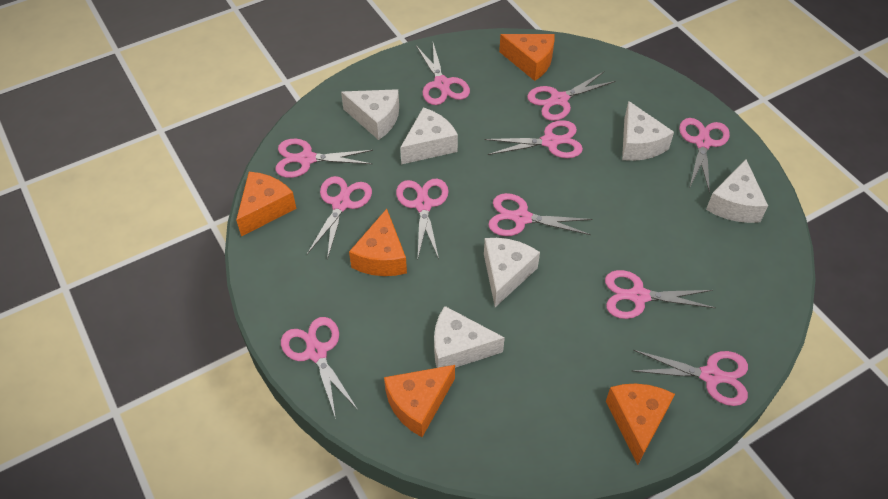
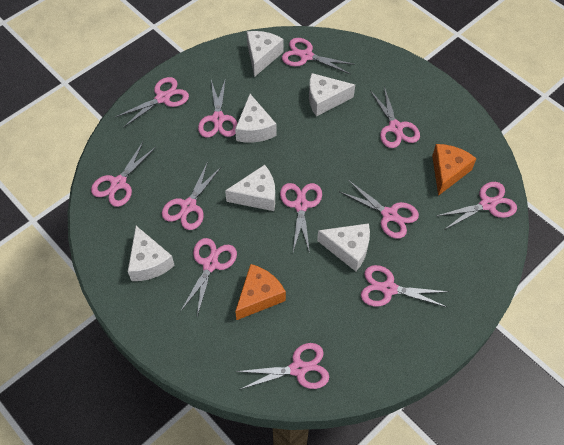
orange cheese: [236,172,296,236] [349,209,407,276] [384,365,455,437] [499,34,555,81] [606,384,675,465] = 5 -> [235,264,286,320] [432,144,477,196] = 2
pink scissors: [275,139,373,178] [281,317,358,419] [307,176,372,260] [396,179,449,259] [416,43,470,105] [485,120,583,158] [488,193,592,236] [527,71,616,121] [605,270,715,319] [632,350,748,406] [679,118,730,193] = 11 -> [91,142,156,207] [115,77,189,128] [162,161,222,230] [180,238,237,316] [198,78,237,138] [235,343,329,390] [280,183,322,253] [282,38,355,74] [340,180,419,239] [361,265,449,307] [370,87,420,148] [437,182,517,230] = 12

